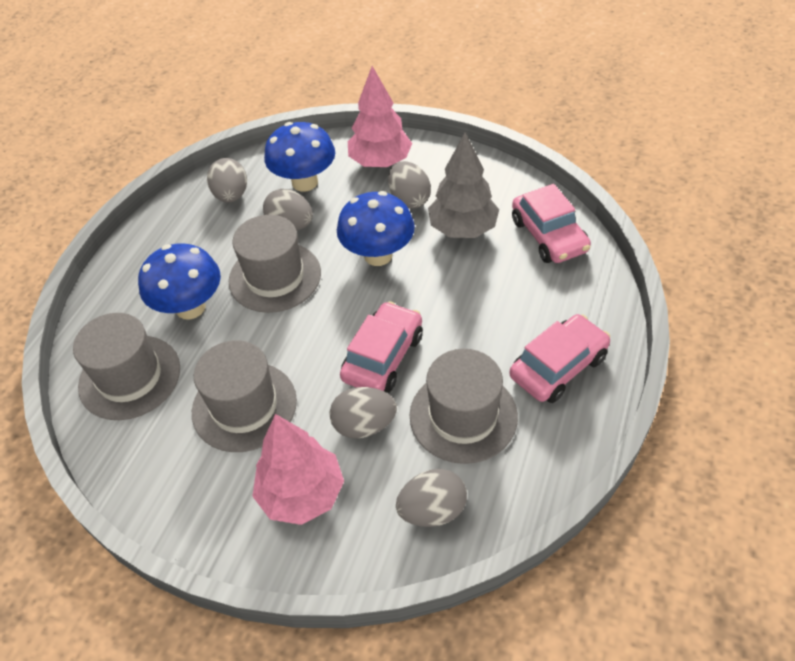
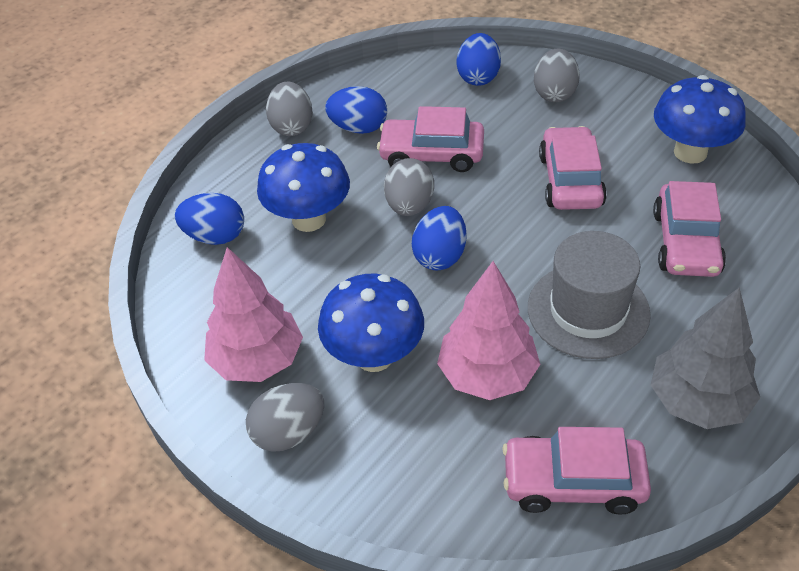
blue egg: none = 0 -> [175,193,244,245] [325,86,387,134] [412,206,467,270] [457,33,501,86] = 4
grey egg: [207,158,247,203] [263,189,313,230] [329,387,397,438] [388,161,431,209] [396,469,467,527] = 5 -> [246,383,324,452] [266,82,313,136] [384,158,434,216] [534,48,580,102] = 4
grey hat: [73,313,180,420] [192,340,297,452] [229,215,321,313] [409,349,518,464] = 4 -> [528,231,651,359] = 1
pink car: [340,301,423,393] [509,314,610,403] [512,184,591,263] = 3 -> [377,106,484,172] [502,427,651,515] [539,126,607,210] [653,181,726,277] = 4

